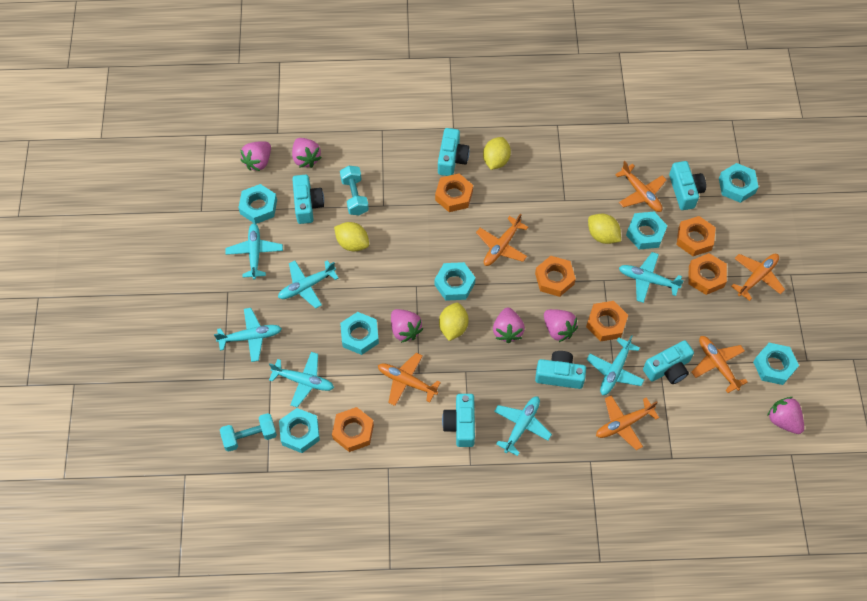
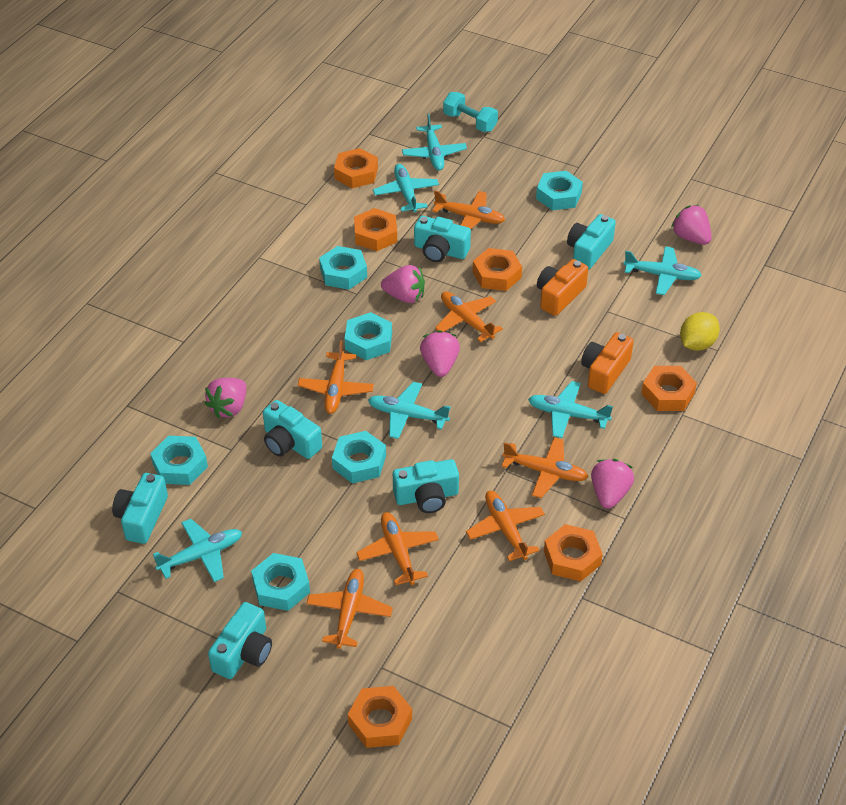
orange camera: none = 0 -> [537,259,588,316] [581,332,634,394] = 2
orange plane: [378,353,441,406] [476,213,528,266] [596,395,659,450] [615,161,667,212] [692,336,748,393] [731,254,785,301] = 6 -> [298,340,374,414] [306,569,393,649] [356,512,439,585] [432,191,505,229] [435,291,503,342] [466,491,545,561] [501,437,588,498] = 7
pink strawberry: [240,141,271,171] [292,138,322,168] [391,309,423,343] [493,308,525,343] [544,309,578,342] [767,397,804,434] = 6 -> [204,378,246,418] [381,265,425,303] [420,330,460,377] [591,459,634,509] [671,205,712,245] = 5
turquoise dumbbell: [220,413,277,452] [340,166,369,215] = 2 -> [443,92,498,132] = 1
turquoise nut: [238,184,277,224] [279,408,320,453] [340,312,379,355] [434,262,476,301] [626,212,667,249] [719,163,758,203] [753,343,799,385] = 7 -> [150,436,208,485] [251,553,310,611] [319,246,367,290] [332,431,386,483] [345,312,392,360] [536,171,583,210] = 6
turquoise plane: [214,308,282,362] [225,223,283,280] [269,352,334,408] [278,260,338,308] [494,396,552,456] [587,335,644,395] [619,252,684,303] = 7 -> [153,519,242,582] [368,382,451,439] [373,164,439,212] [402,113,467,171] [528,381,613,438] [623,246,702,295] = 6
yellow lemon: [334,222,369,251] [439,303,468,341] [483,137,511,170] [588,214,621,244] = 4 -> [680,312,720,351] = 1

